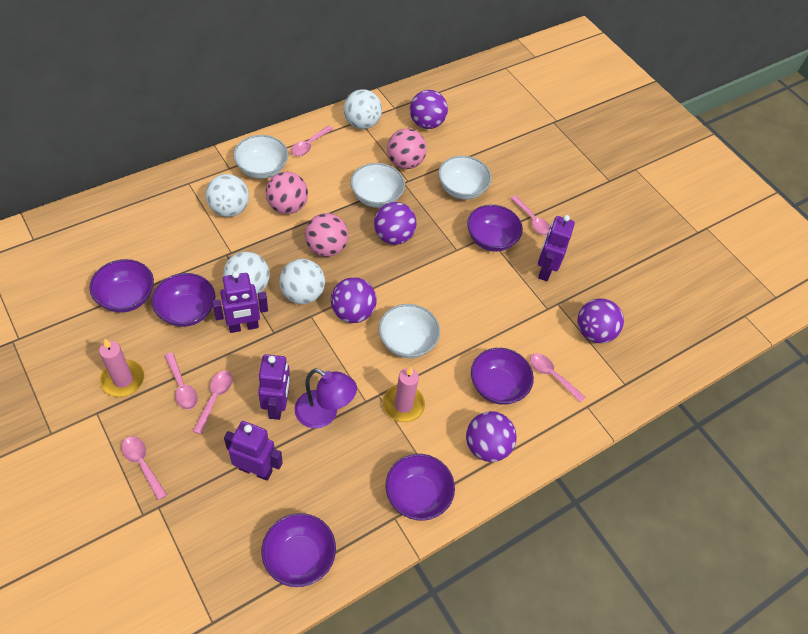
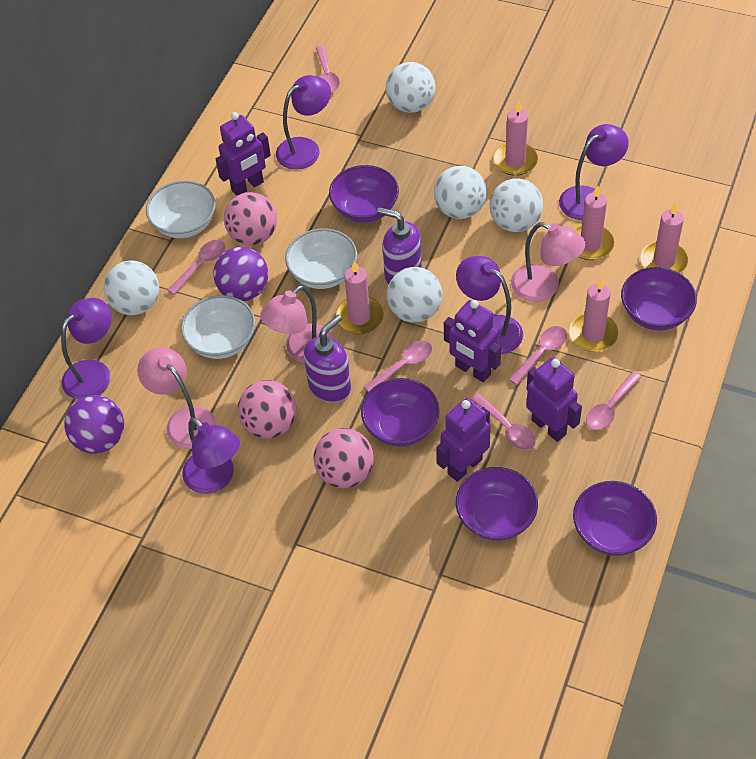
pink candle: [99,339,144,397] [383,367,425,422] = 2 -> [335,261,384,334] [493,100,538,176] [569,278,618,352] [573,186,615,260] [640,202,689,274] = 5
pink lamp: none = 0 -> [137,347,217,449] [260,285,334,363] [511,222,585,302] = 3
purple ball: [331,277,377,323] [374,202,417,245] [410,90,448,129] [466,411,517,462] [577,298,624,343] = 5 -> [64,395,124,454] [213,247,268,301] = 2
purple bowl: [89,259,154,312] [152,273,215,327] [261,513,336,587] [386,454,455,521] [467,205,523,252] [471,348,534,405] = 6 -> [329,165,399,223] [361,378,439,447] [456,467,538,541] [573,481,657,556] [621,267,697,331] = 5
purple lamp: [295,368,357,428] = 1 -> [61,298,112,400] [182,417,240,494] [276,75,331,170] [456,256,523,354] [559,124,628,220] = 5
purple soap dispenser: none = 0 -> [304,315,351,403] [377,207,422,285] = 2
white ball: [205,174,249,217] [223,252,270,294] [279,259,325,304] [344,89,382,129] = 4 -> [104,260,159,315] [386,62,435,113] [387,267,442,323] [434,166,487,219] [490,179,543,232] = 5
white bowl: [233,135,288,179] [350,163,405,208] [379,304,440,358] [438,156,492,200] = 4 -> [146,181,216,238] [181,295,255,359] [285,228,357,289] = 3

